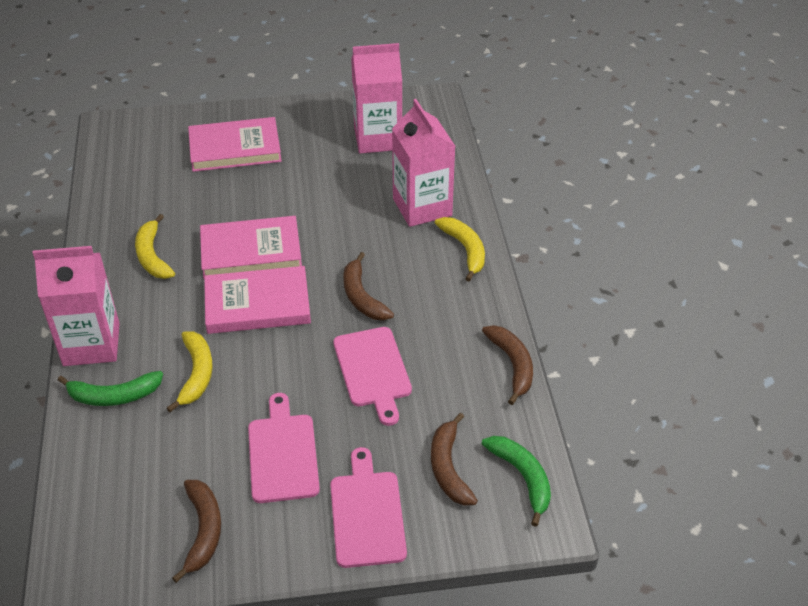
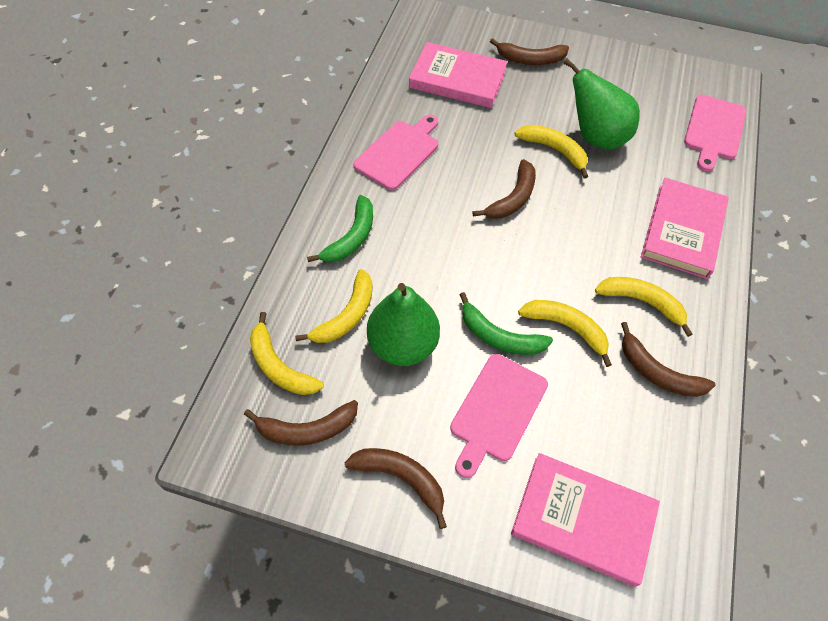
brown banana: [172,480,221,583] [343,252,394,321] [431,413,478,506] [482,325,533,405] = 4 -> [244,400,358,446] [345,448,447,529] [472,159,536,219] [490,38,569,65] [621,322,716,397] = 5
green pear: none = 0 -> [367,283,440,366] [563,59,640,149] = 2
pink carton: [32,246,120,366] [351,43,402,153] [392,99,455,227] = 3 -> none = 0
yellow banana: [135,214,175,279] [167,332,213,412] [435,217,485,281] = 3 -> [250,312,324,395] [295,269,373,343] [514,125,588,179] [518,300,612,367] [595,277,692,337] = 5

